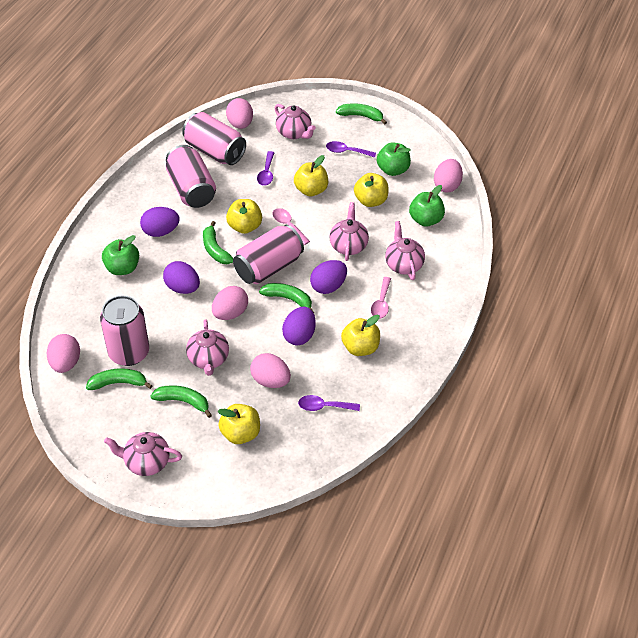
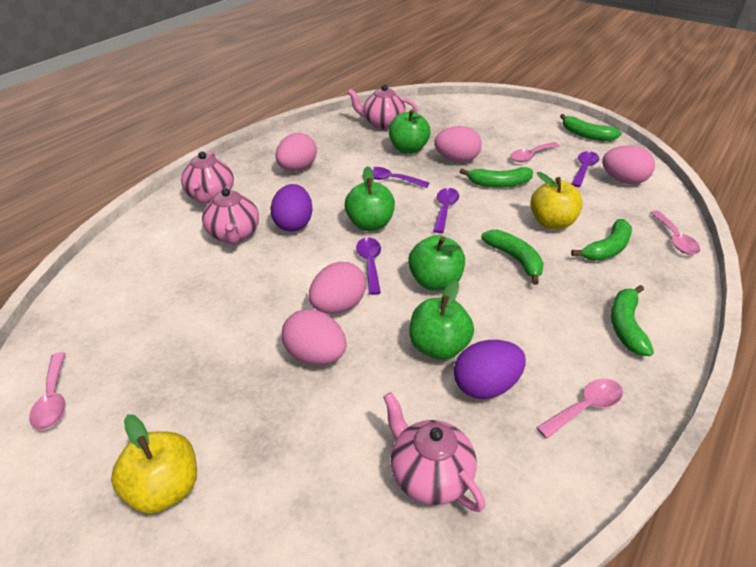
green apple: [102,235,139,275] [377,142,411,176] [409,185,445,227] = 3 -> [344,166,395,231] [389,109,431,154] [408,235,465,290] [409,280,474,360] = 4
pink can: [100,295,149,366] [166,145,216,208] [182,112,246,165] [233,225,304,284] = 4 -> none = 0
pink spoon: [273,208,310,245] [371,277,391,319] = 2 -> [29,352,66,430] [510,142,560,162] [536,379,623,439] [650,211,700,255] = 4
pink teapot: [104,432,182,476] [186,319,229,376] [275,104,316,139] [330,202,369,261] [385,221,425,280] = 5 -> [181,151,234,203] [202,186,259,245] [347,84,418,129] [383,392,485,512] = 4
purple egg: [140,207,180,237] [163,261,200,294] [282,307,316,346] [310,260,347,294] = 4 -> [270,184,312,232] [454,340,526,399] = 2
purple spoon: [257,151,275,186] [298,395,360,411] [326,141,376,158] = 3 -> [356,238,381,295] [370,167,430,188] [433,188,459,233] [571,151,599,187] = 4
yellow apple: [218,404,260,444] [226,199,262,234] [294,155,328,196] [341,315,380,356] [354,173,389,207] = 5 -> [111,414,197,514] [530,172,583,229] = 2

